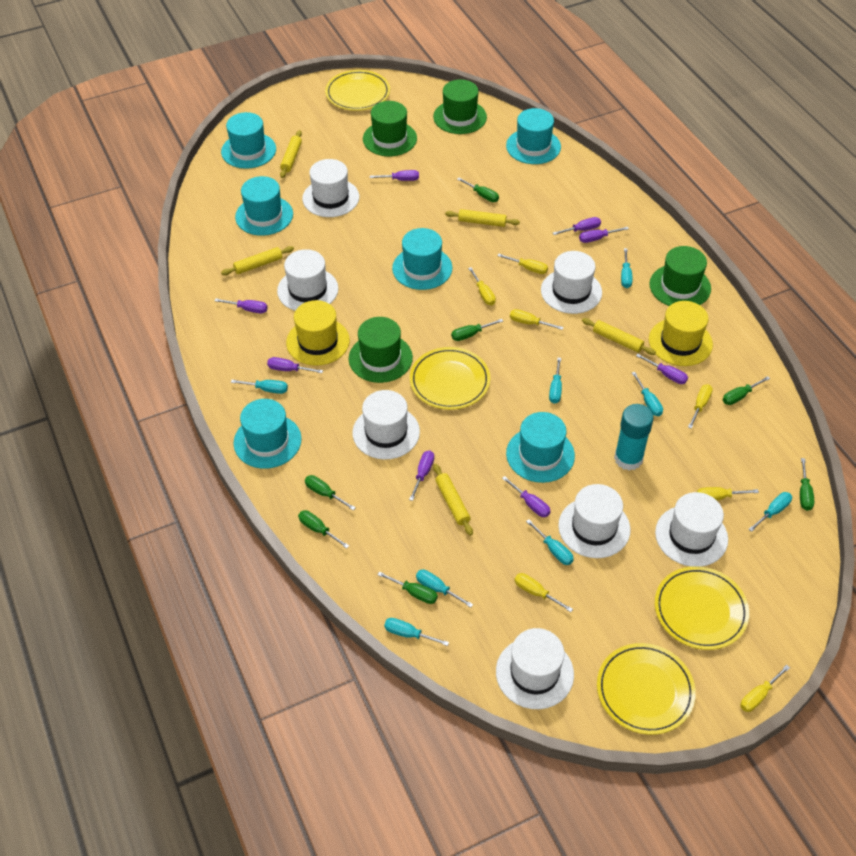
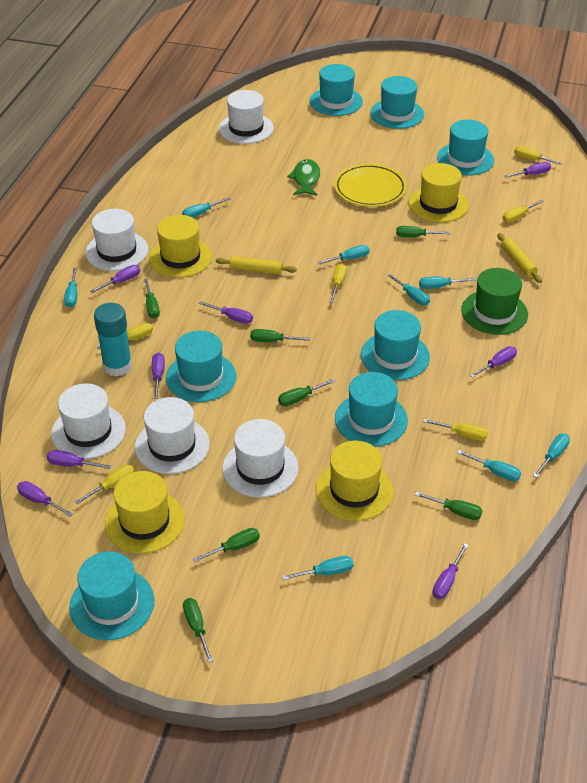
green fish: none = 0 -> [287,159,320,196] = 1
green hat: [349,317,413,383] [363,101,417,156] [433,80,487,134] [649,246,711,306] = 4 -> [461,268,528,335] = 1
turquoise hat: [221,112,276,169] [233,399,302,469] [235,176,293,236] [392,228,452,290] [506,108,561,164] [506,412,575,483] = 6 -> [69,551,155,640] [166,331,236,402] [310,64,363,116] [335,372,408,447] [361,310,430,380] [370,76,424,129] [437,119,494,175] = 7
white hat: [277,249,338,311] [302,159,359,217] [352,390,420,460] [496,628,574,709] [541,251,602,314] [558,484,631,558] [655,492,728,567] = 7 -> [51,383,126,459] [85,209,148,271] [135,397,210,474] [219,90,274,144] [223,419,298,498] = 5
yellow hat: [286,300,350,366] [649,301,713,366] = 2 -> [105,471,185,554] [149,215,212,278] [316,441,393,521] [409,163,468,222] = 4
yellow plate: [325,70,390,111] [410,347,490,410] [597,643,696,735] [655,566,749,650] = 4 -> [334,164,407,207] = 1
yellow rolling pin: [221,246,294,275] [280,130,302,178] [433,464,473,536] [445,209,520,227] [582,318,656,355] = 5 -> [216,256,297,275] [497,233,542,283] = 2
yellow screwdriver: [468,267,496,305] [497,254,548,274] [510,309,564,330] [514,573,573,612] [688,384,713,429] [697,487,759,500] [740,665,790,712] = 7 -> [75,464,135,504] [97,323,153,350] [330,264,346,303] [423,419,488,441] [502,200,544,223] [514,146,563,165] = 6

